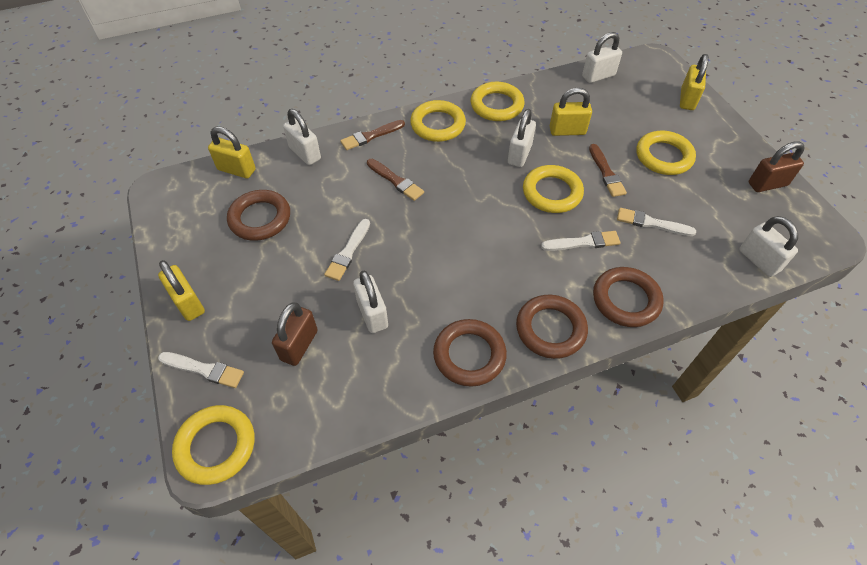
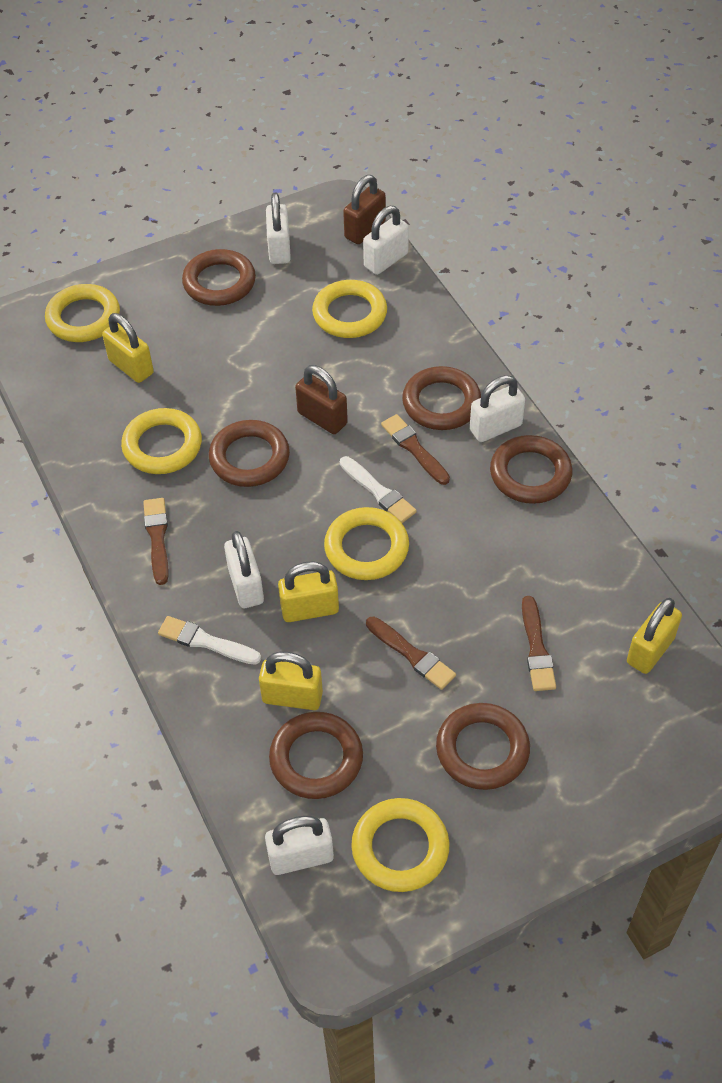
brown brush: [340,120,405,150] [367,159,424,201] [589,144,627,197] = 3 -> [143,498,168,585] [366,616,456,690] [381,414,450,485] [522,596,556,691] = 4
brown ring: [227,190,290,241] [433,319,507,387] [516,295,588,359] [593,267,664,327] = 4 -> [182,249,256,306] [209,420,290,487] [269,712,363,799] [402,366,481,430] [436,703,530,790] [490,435,572,504] = 6
white brush: [158,352,244,388] [324,219,370,281] [541,231,620,251] [617,208,696,236] = 4 -> [158,616,261,665] [340,456,417,523] = 2

